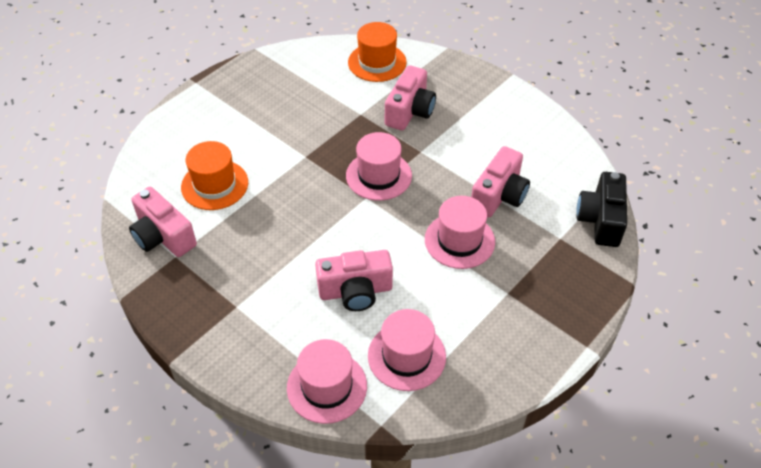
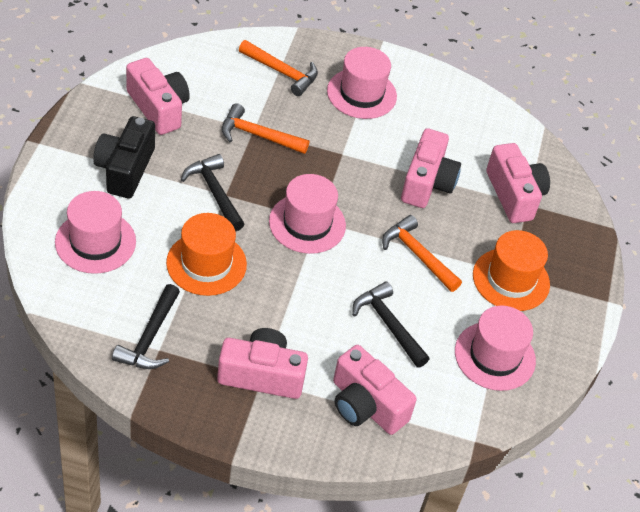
black hammer: none = 0 -> [112,284,180,369] [181,154,244,232] [352,282,429,368] = 3
orange hammer: none = 0 -> [222,103,309,154] [239,40,318,96] [382,215,462,292] = 3
pink camera: [129,187,197,257] [315,250,393,311] [385,65,436,131] [471,146,530,217] = 4 -> [126,58,190,135] [217,328,308,399] [333,345,417,435] [401,128,461,208] [486,143,550,223] = 5

